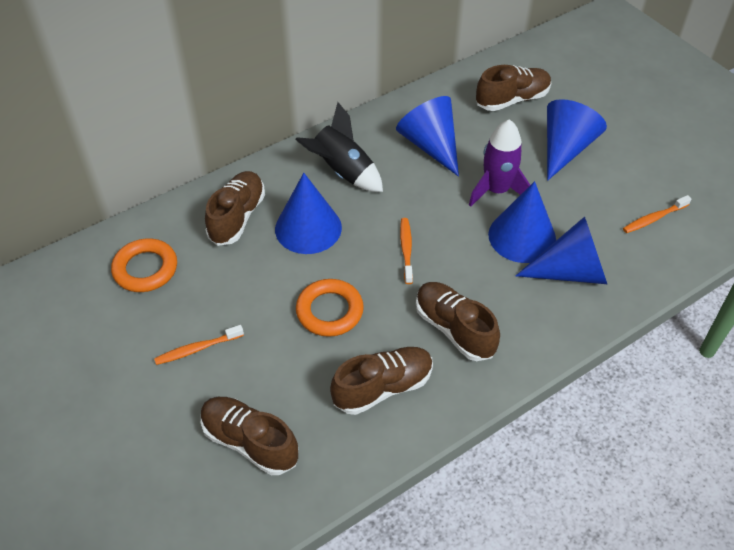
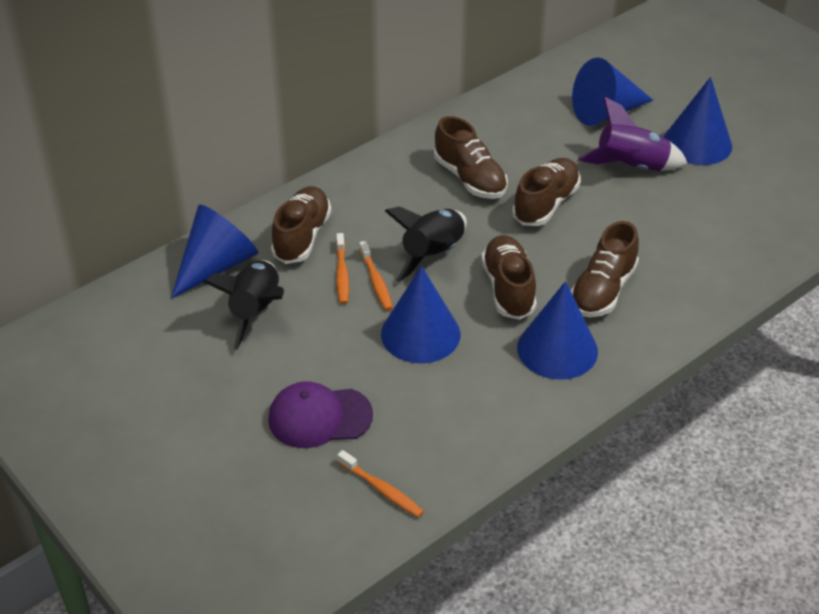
black rocket: [295,102,383,192] = 1 -> [204,260,284,350] [385,206,467,282] = 2
orange ring: [111,238,177,292] [296,279,364,337] = 2 -> none = 0
purple cap: none = 0 -> [268,381,373,448] = 1

